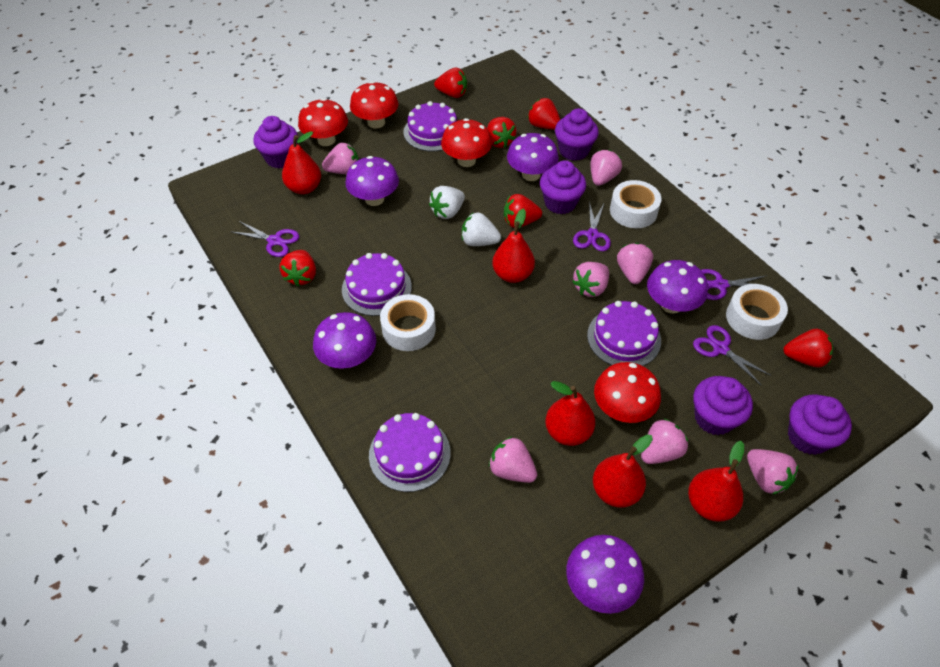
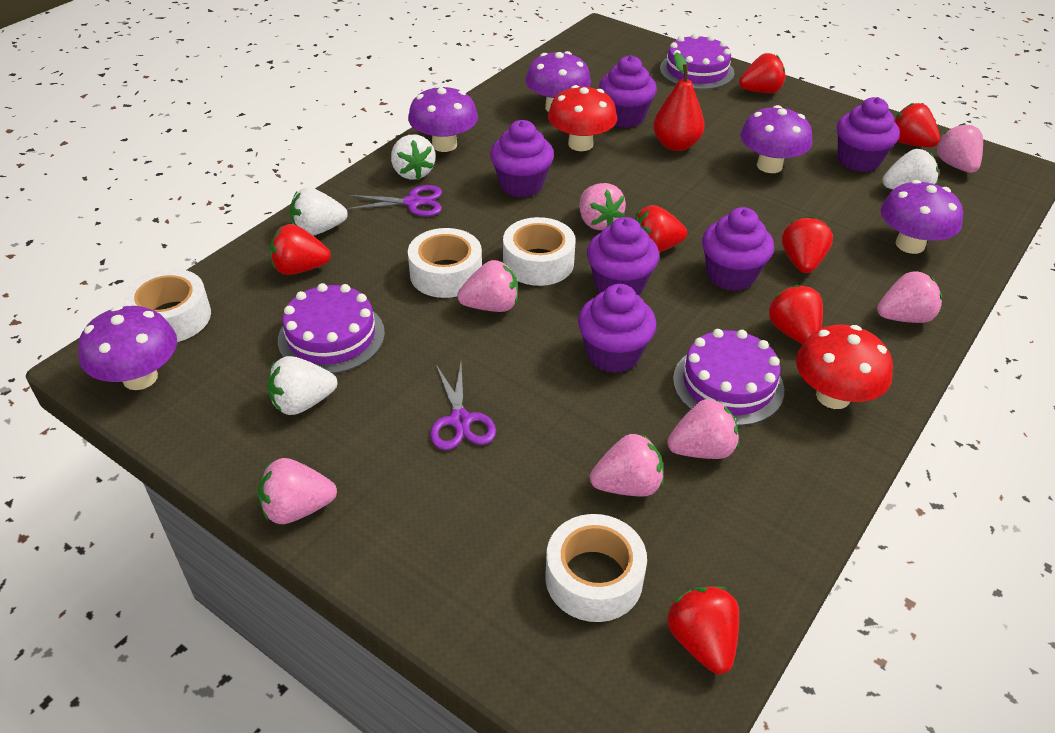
purple cake: [342,253,412,316] [369,413,451,492] [404,101,457,151] [587,301,661,366] = 4 -> [278,283,385,374] [660,33,734,90] [673,329,784,426] = 3
purple cupcake: [253,116,298,168] [540,160,586,214] [555,108,599,161] [693,376,753,435] [788,394,852,455] = 5 -> [490,120,554,198] [578,284,656,373] [587,217,659,295] [599,55,657,128] [702,207,774,291] [837,97,900,172] = 6
purple scissors: [232,221,299,257] [573,201,611,251] [693,325,771,385] [701,269,773,300] = 4 -> [347,185,442,217] [430,363,496,450] = 2
red mushroom: [298,98,348,146] [350,81,398,129] [441,118,492,167] [594,362,661,423] = 4 -> [548,85,617,151] [796,325,893,409] = 2
red pear: [282,131,321,194] [492,208,535,283] [545,381,595,446] [593,434,653,508] [688,441,744,522] = 5 -> [653,52,705,151] = 1
red strawberry: [280,250,316,286] [434,67,467,98] [487,117,516,148] [504,194,542,228] [528,98,560,130] [783,329,833,368] = 6 -> [270,224,331,275] [635,205,687,252] [667,587,739,674] [739,53,785,93] [769,285,823,344] [782,216,833,273] [894,103,940,147] = 7
white strawberry: [429,186,465,219] [462,212,501,246] = 2 -> [267,356,337,415] [290,187,348,236] [391,135,435,180] [883,149,939,190] = 4
white tape: [380,294,436,351] [610,180,661,228] [726,284,788,340] = 3 -> [123,269,211,342] [408,228,482,298] [503,217,575,286] [545,514,647,622] = 4

